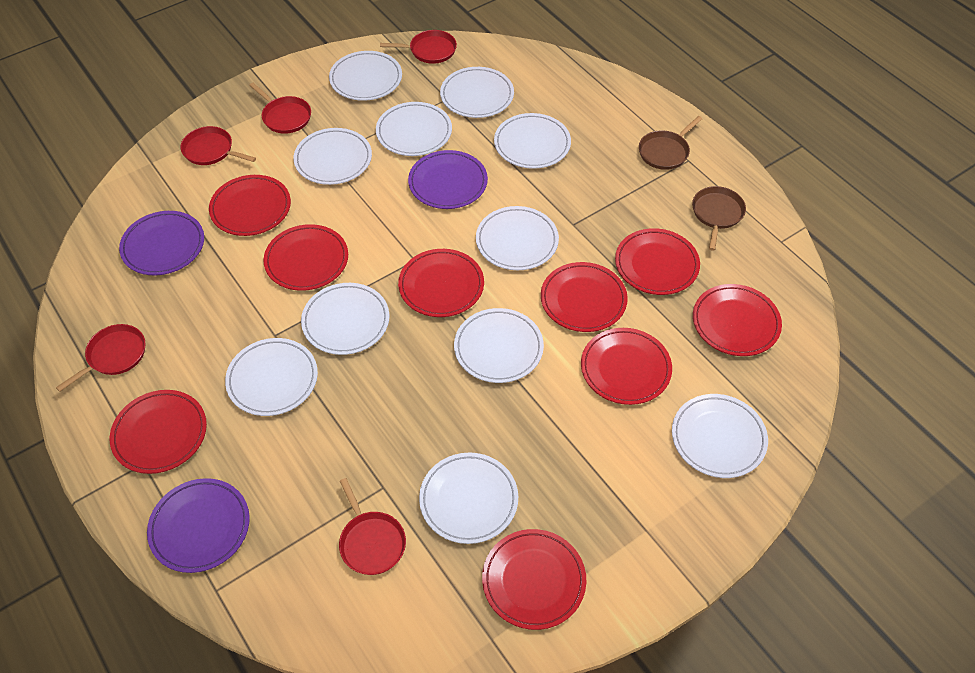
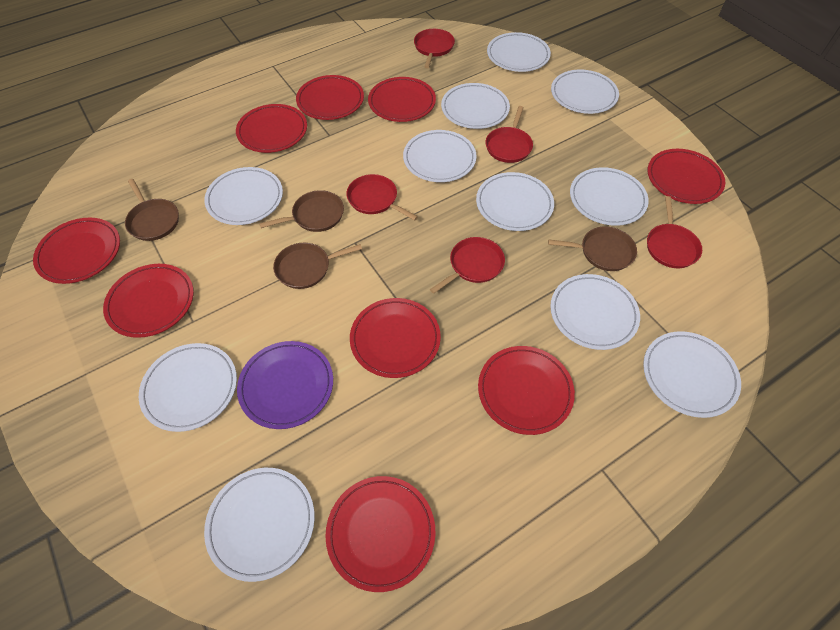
brown pan: [639,116,702,170] [692,186,746,251] = 2 -> [125,179,179,241] [259,190,344,232] [273,243,362,289] [548,226,637,271] = 4
purple plate: [119,211,204,275] [147,478,250,573] [408,150,488,209] = 3 -> [237,341,333,429] = 1

